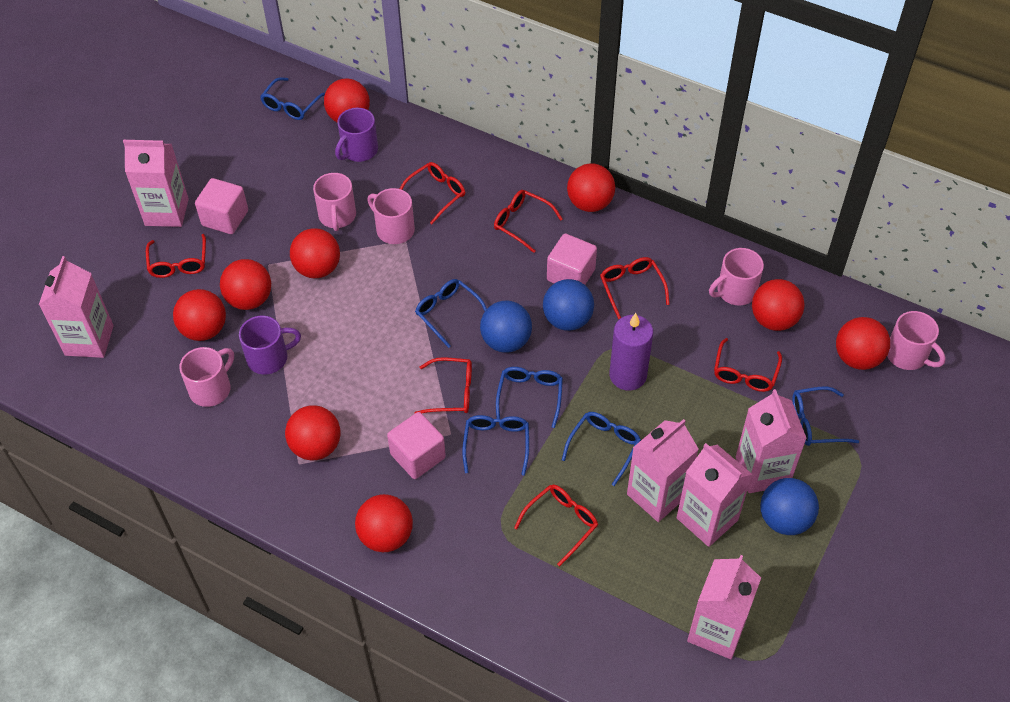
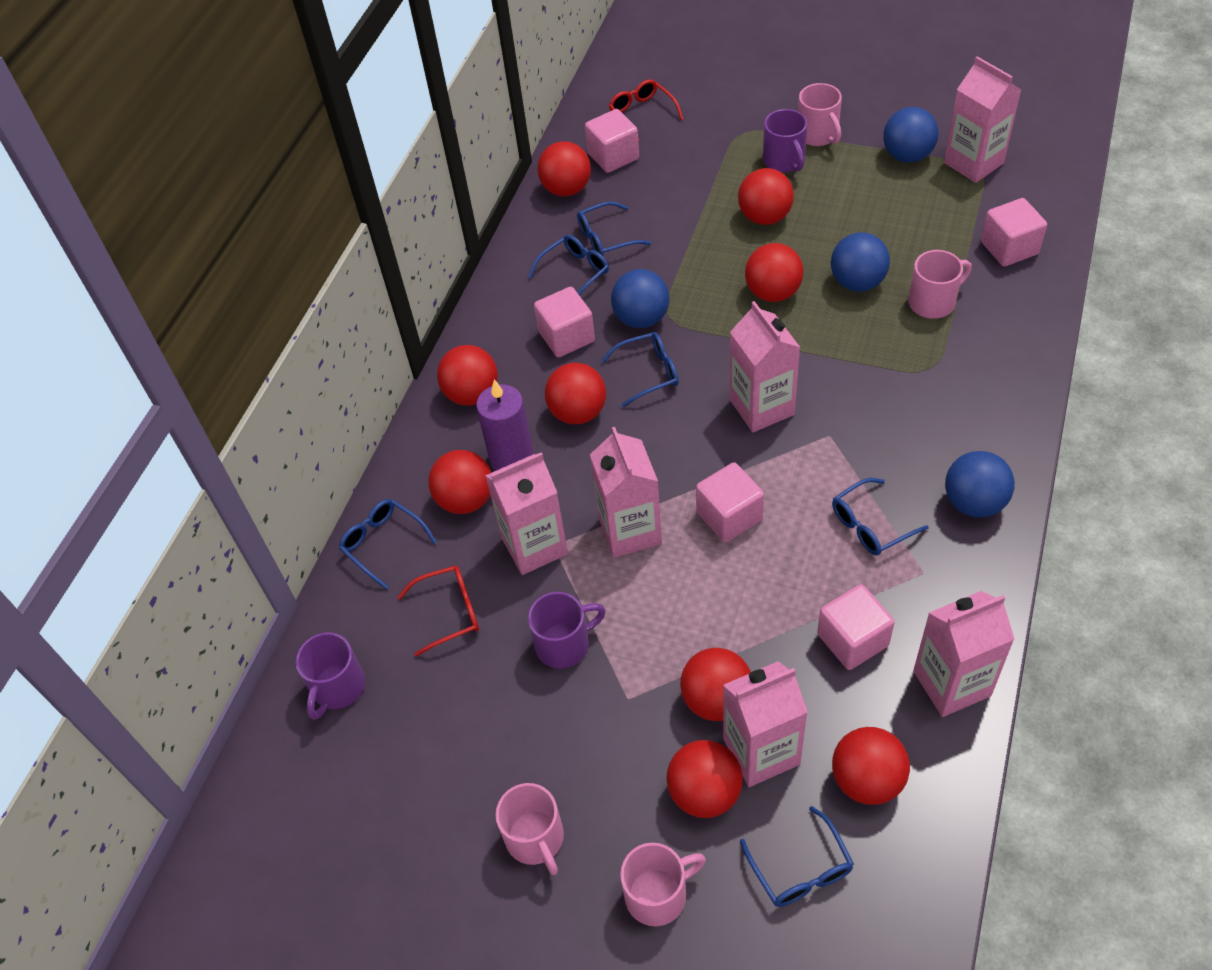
blue ball: [480,301,532,353] [543,279,594,331] [760,478,819,535] = 3 -> [611,269,669,328] [831,232,890,292] [883,107,939,162] [945,451,1015,518] = 4
pink cube: [195,178,248,234] [387,412,446,479] [547,234,597,285] = 3 -> [534,287,595,357] [585,109,639,173] [696,462,764,542] [817,584,895,670] [981,198,1047,267] = 5
pink mug: [179,347,234,407] [313,173,356,231] [367,188,415,244] [709,248,764,305] [887,311,946,370] = 5 -> [495,783,564,875] [620,843,706,926] [798,83,842,146] [908,250,972,319] = 4
purple mug: [239,316,301,374] [335,108,378,162] = 2 -> [296,632,365,720] [528,592,606,669] [763,109,807,173] = 3
red glasses: [146,234,206,278] [400,162,465,224] [415,357,472,413] [494,190,562,253] [514,484,598,566] [600,257,670,319] [714,338,782,392] = 7 -> [397,566,479,657] [609,79,683,141] = 2

